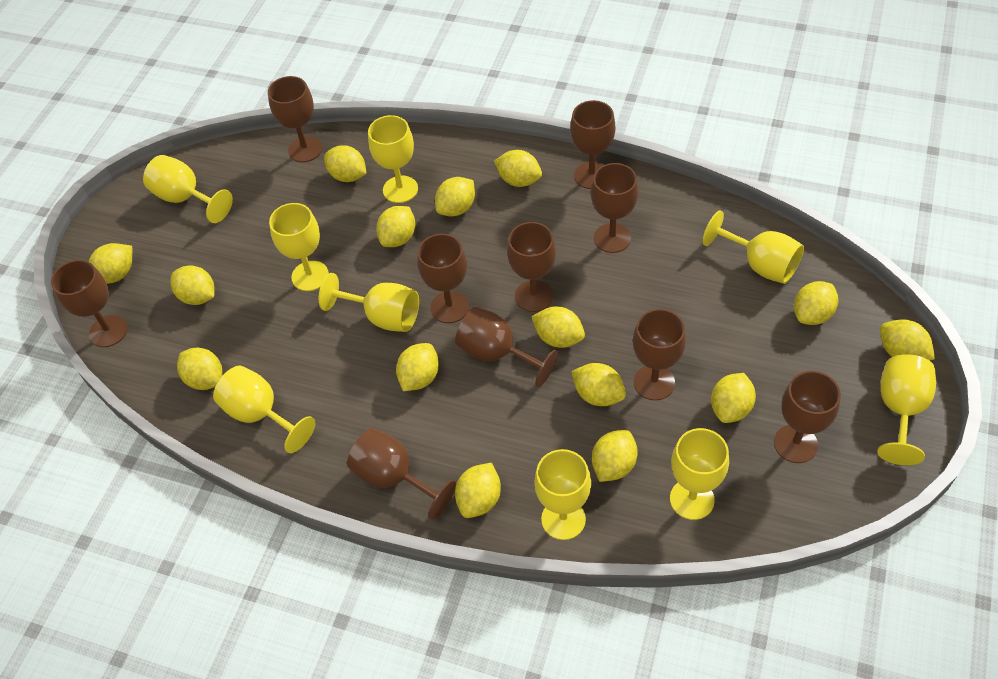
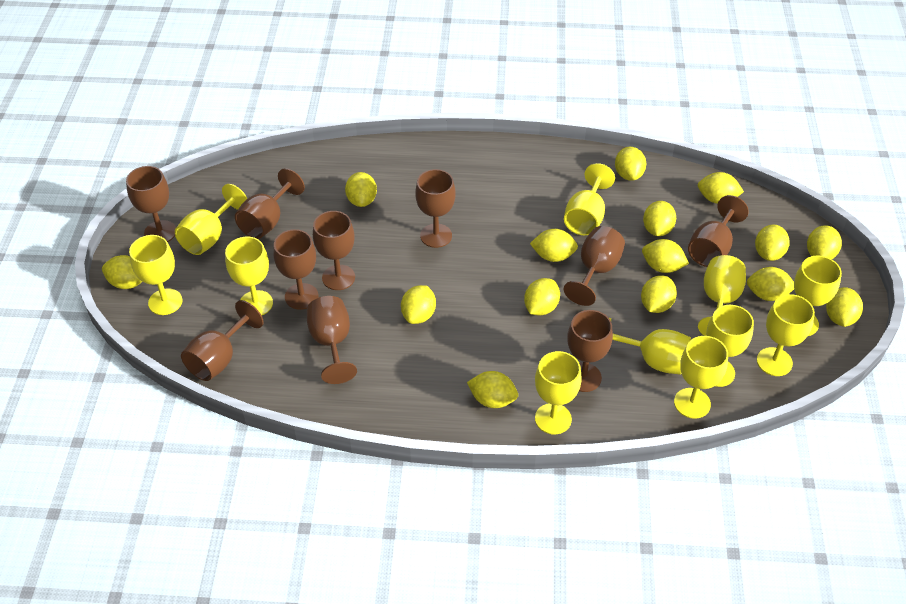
yellow goblet: [143,155,233,223] [213,366,315,453] [269,203,329,291] [319,273,419,332] [368,115,418,203] [534,449,591,540] [670,428,729,520] [703,210,804,284] [877,354,936,465] = 9 -> [129,235,182,315] [175,184,247,255] [225,237,273,315] [535,351,582,434] [564,163,615,235] [609,318,691,375] [674,336,728,419] [698,255,746,336] [706,305,754,387] [757,294,815,376] [794,256,842,336] = 11

